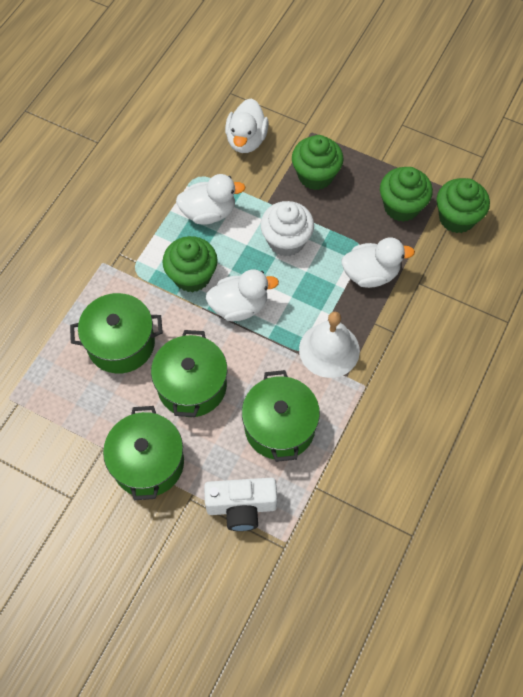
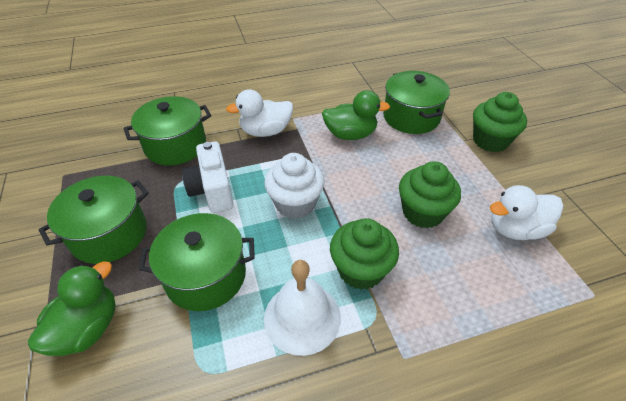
green cupcake: [162,236,218,292] [292,135,343,190] [380,167,433,222] [436,178,490,233] = 4 -> [330,218,399,290] [399,161,461,228] [473,92,527,152] = 3
green duck: none = 0 -> [28,261,116,356] [322,90,390,140] = 2
white duck: [176,174,246,225] [206,269,279,321] [225,98,269,153] [341,237,415,288] = 4 -> [226,89,293,137] [490,185,563,240] = 2

